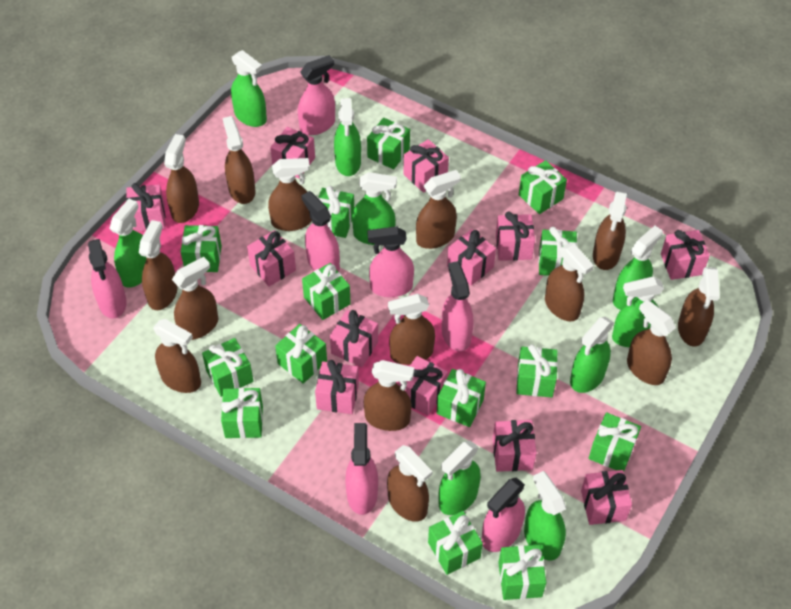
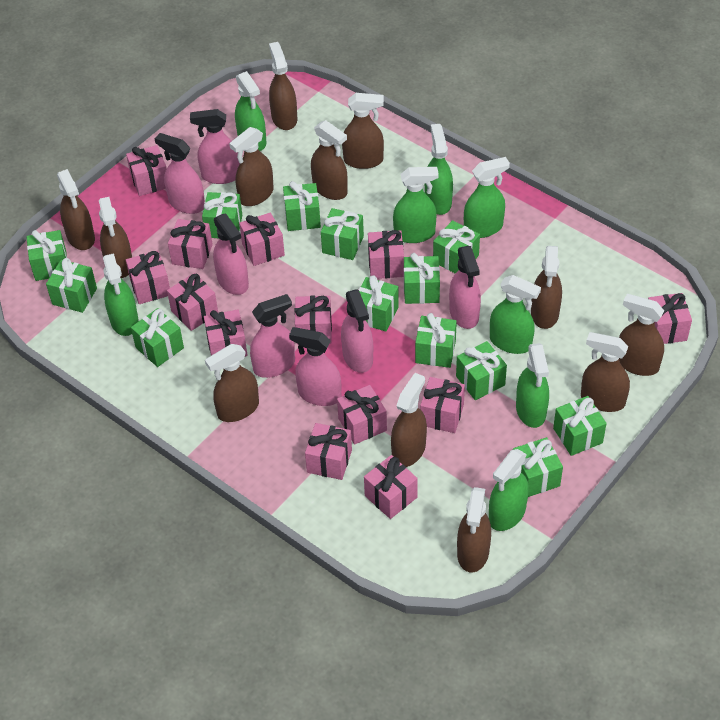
brown spray bottle: [139,220,178,310] [153,319,201,393] [164,134,199,223] [172,257,218,340] [223,116,255,204] [268,158,312,231] [364,360,414,431] [387,445,433,522] [388,294,435,365] [416,170,461,249] [545,244,594,321] [593,191,627,270] [627,300,676,385] [678,267,720,347] = 14 -> [57,169,95,250] [99,197,132,278] [205,344,259,422] [229,127,274,206] [269,42,297,130] [311,120,348,200] [342,93,384,169] [391,373,427,467] [457,487,491,572] [531,246,562,329] [581,332,630,412] [619,294,664,376] = 12
green gift: [181,225,222,272] [202,338,253,397] [221,388,263,438] [275,324,327,384] [302,263,351,320] [318,186,354,238] [367,118,410,169] [428,511,483,575] [437,369,486,427] [498,545,546,600] [516,344,558,397] [519,160,567,214] [539,227,577,276] [589,412,641,471] = 14 -> [27,230,67,281] [46,258,97,313] [131,308,184,367] [202,192,242,238] [283,181,321,231] [321,208,364,260] [359,275,399,332] [404,253,440,304] [415,313,457,368] [433,220,480,273] [456,341,507,400] [513,437,563,497] [553,396,607,456] = 13
green spray bottle: [109,199,146,288] [231,50,267,127] [334,98,361,176] [352,172,397,245] [439,441,481,515] [524,471,566,560] [570,317,614,393] [612,277,664,347] [613,226,663,310] = 9 -> [103,253,139,336] [235,71,267,151] [393,167,439,243] [425,124,453,215] [464,157,510,238] [489,449,529,531] [490,275,541,354] [516,343,549,428] = 8
pink gift: [126,183,165,232] [247,230,296,287] [270,127,315,179] [315,360,359,414] [330,310,378,367] [398,356,448,416] [404,139,449,193] [447,229,496,286] [493,420,537,472] [496,212,535,261] [581,470,632,525] [661,230,710,280] = 12 -> [126,145,167,196] [126,250,170,304] [167,273,218,331] [168,219,213,269] [204,309,248,357] [239,212,285,266] [295,295,332,345] [305,423,352,480] [337,385,387,445] [364,455,418,519] [368,230,404,279] [420,377,465,433] [648,293,692,344] = 13

